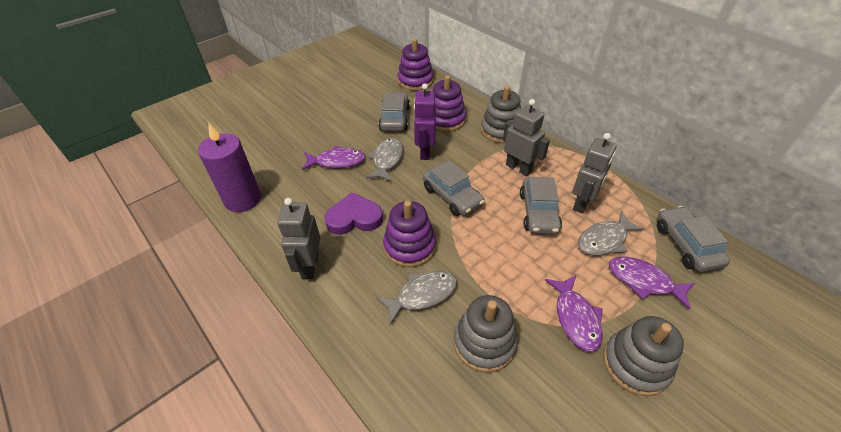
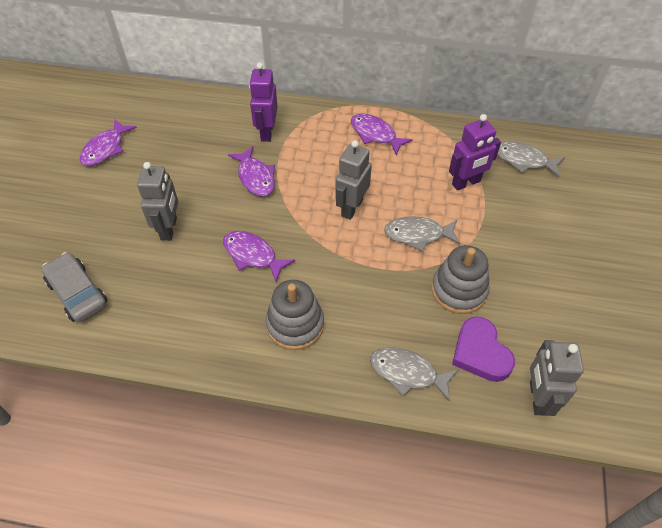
grey car: [379,92,410,131] [423,160,485,216] [520,177,562,234] [657,206,730,272] = 4 -> [41,252,107,322] = 1
grey stacking toy: [454,295,518,372] [481,86,521,143] [603,316,684,396] = 3 -> [265,280,324,350] [432,245,490,314] = 2
purple candle: [198,122,261,212] = 1 -> none = 0
purple fish: [302,146,366,170] [545,275,603,352] [609,257,695,310] = 3 -> [80,120,137,166] [223,231,295,282] [228,146,275,197] [351,114,413,155] = 4
purple robot: [414,83,436,160] = 1 -> [249,62,278,142] [449,114,501,191] = 2
purple stacking toy: [383,201,436,267] [398,38,434,91] [433,75,466,132] = 3 -> none = 0

